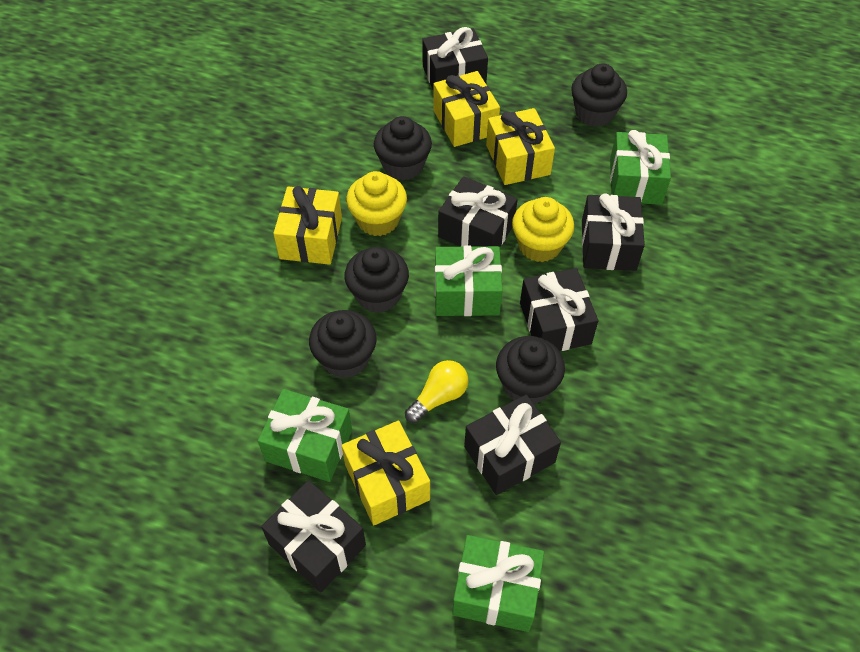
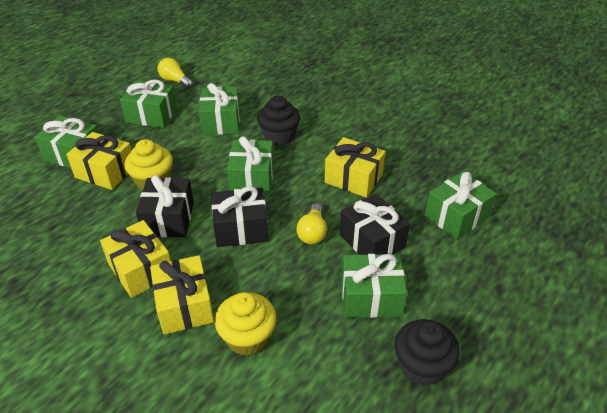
black cupcake: [309,310,377,378] [344,247,409,313] [374,116,432,180] [496,336,565,404] [571,63,627,127] = 5 -> [257,96,300,146] [395,319,460,386] = 2
black gift: [261,480,366,592] [422,27,488,91] [438,176,518,247] [464,394,561,495] [520,268,598,351] [582,193,645,271] = 6 -> [136,175,194,237] [211,186,268,247] [340,194,410,255] = 3
green gift: [258,389,352,482] [435,246,503,316] [452,535,544,632] [610,130,671,205] = 4 -> [35,116,99,168] [120,80,177,128] [199,83,240,135] [227,136,274,194] [341,254,407,318] [425,171,497,239] = 6
yellow light bulb: [405,360,469,423] = 1 -> [157,58,193,88] [296,204,327,244] = 2

